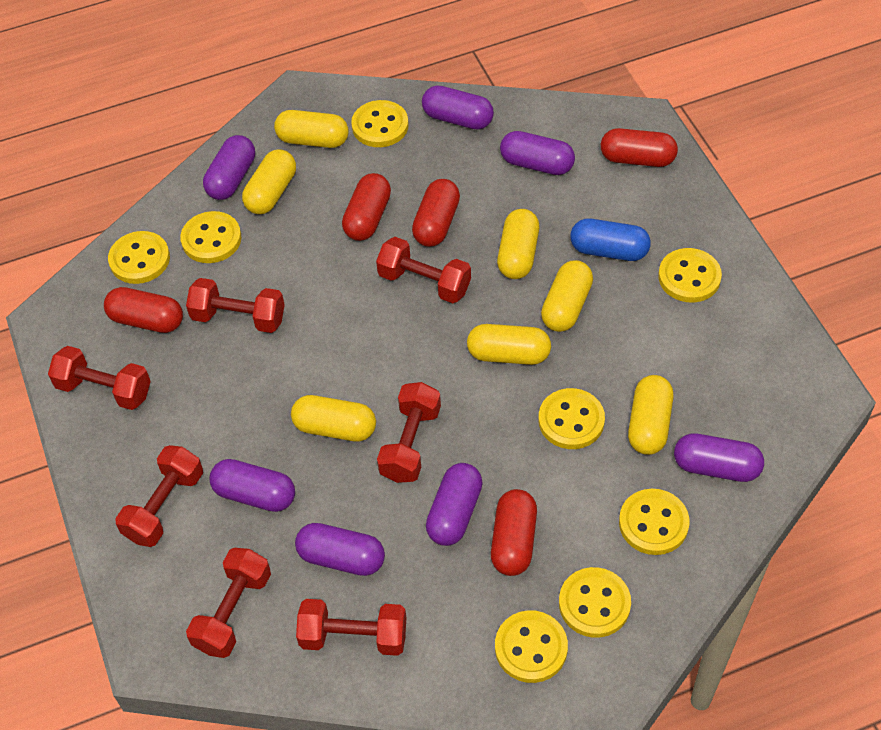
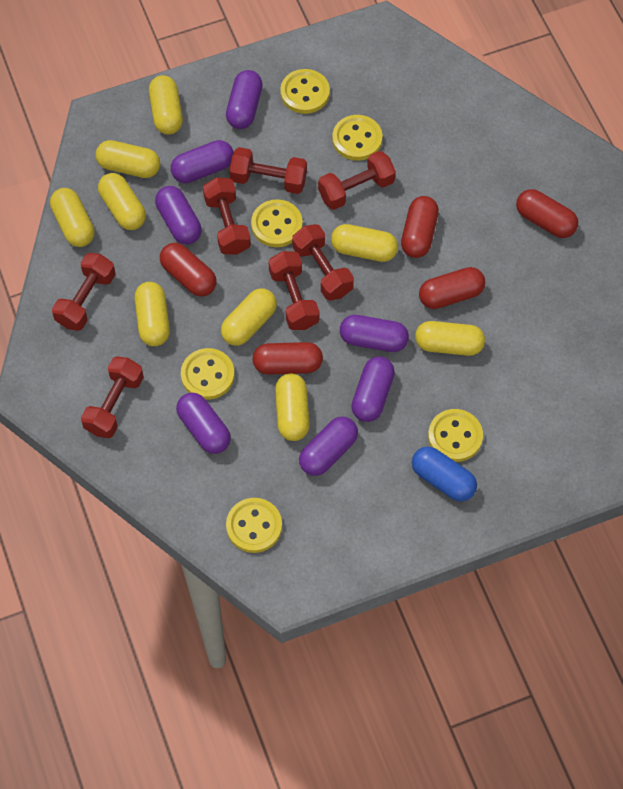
yellow button: [108,231,170,284] [180,211,241,263] [351,100,409,147] [495,610,568,683] [539,388,605,449] [559,567,631,638] [619,489,689,555] [658,248,722,303] = 8 -> [181,348,235,400] [226,498,282,553] [251,199,303,247] [280,69,330,114] [332,115,382,161] [428,409,483,462] = 6
yellow capsule: [242,149,296,214] [274,110,349,148] [291,395,376,442] [467,324,551,365] [497,209,539,279] [541,260,593,332] [628,375,673,455] = 7 -> [50,188,95,247] [95,140,160,178] [98,173,146,230] [135,282,170,346] [149,75,183,135] [221,288,277,346] [275,373,310,441] [331,224,398,262] [415,321,485,356] = 9

